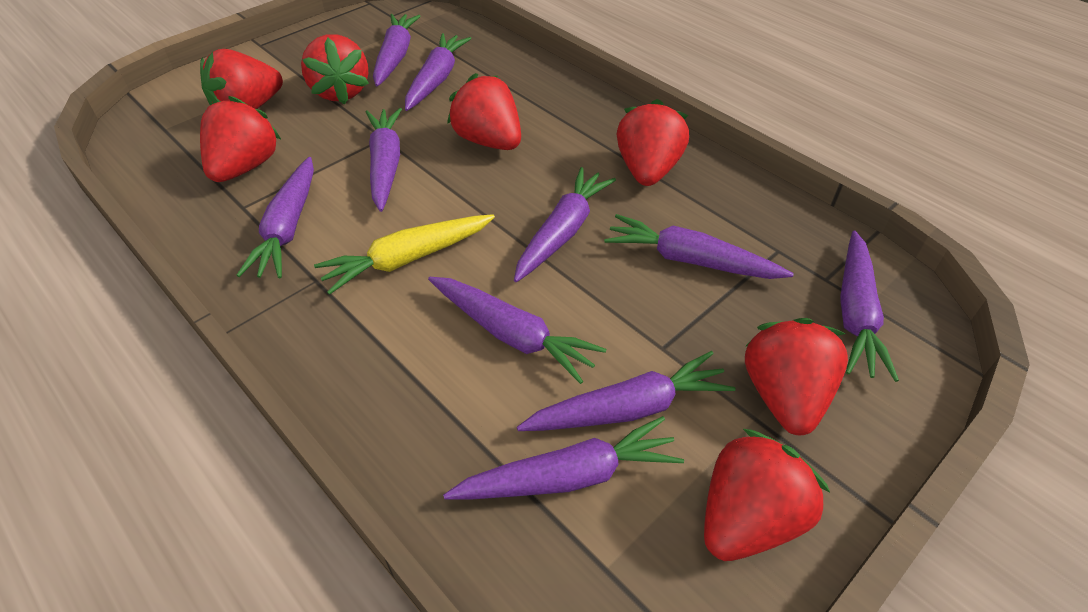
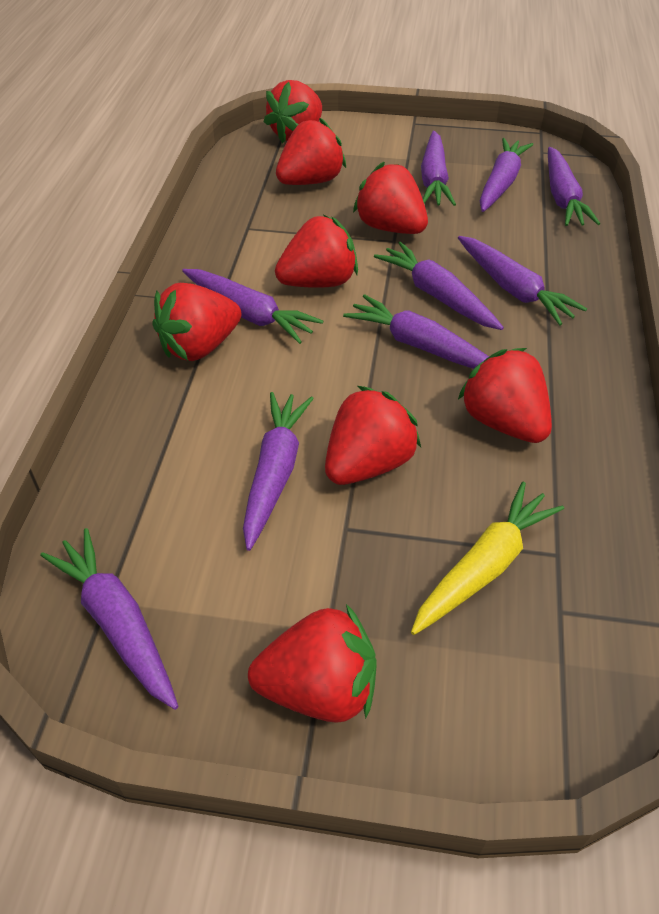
purple carrot: [236,157,314,279] [366,108,402,212] [373,14,421,87] [405,33,471,111] [428,277,606,384] [443,416,684,499] [514,167,616,282] [517,351,735,431] [604,214,794,279] [840,231,899,382] = 10 -> [40,528,178,710] [182,269,323,344] [243,392,314,551] [343,294,489,369] [374,242,504,330] [421,131,456,206] [458,236,587,325] [480,138,533,212] [548,147,600,226] = 9
red strawberry: [200,49,283,109] [200,96,282,182] [301,34,369,105] [447,73,521,150] [617,99,689,186] [704,429,830,561] [745,318,848,435] = 7 -> [153,283,241,361] [248,604,377,723] [264,80,322,144] [275,215,358,288] [276,118,346,185] [325,386,421,485] [353,162,428,234] [458,348,552,443] = 8

